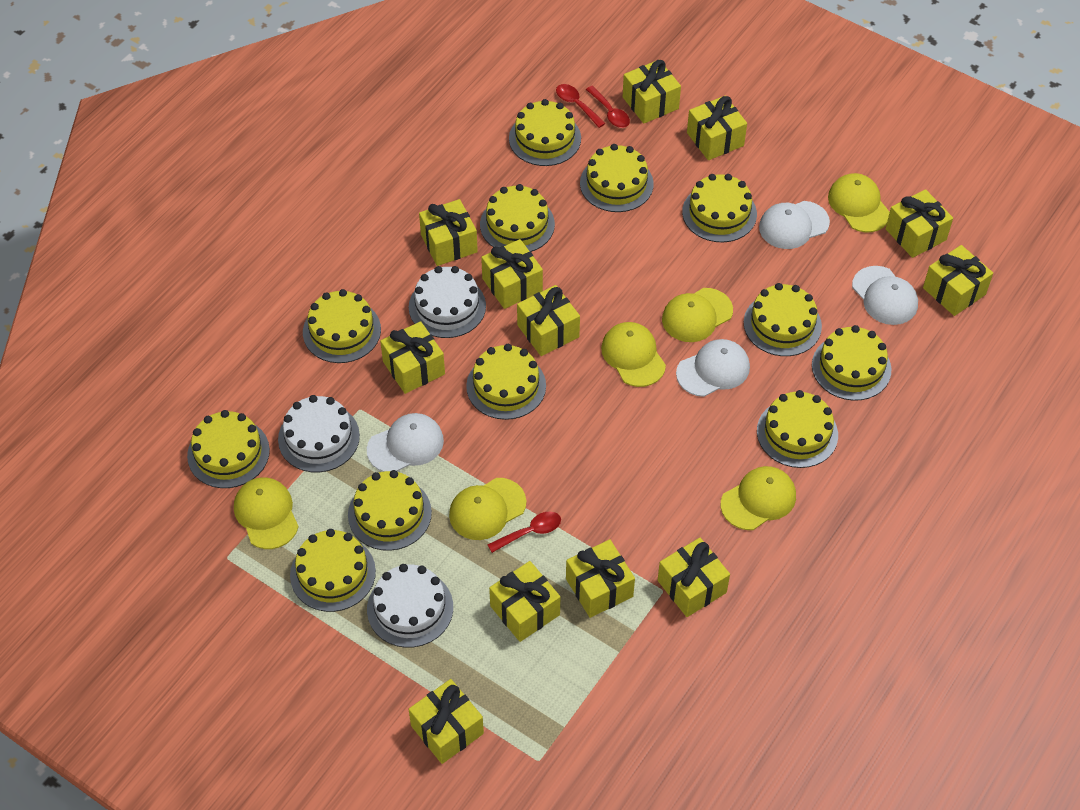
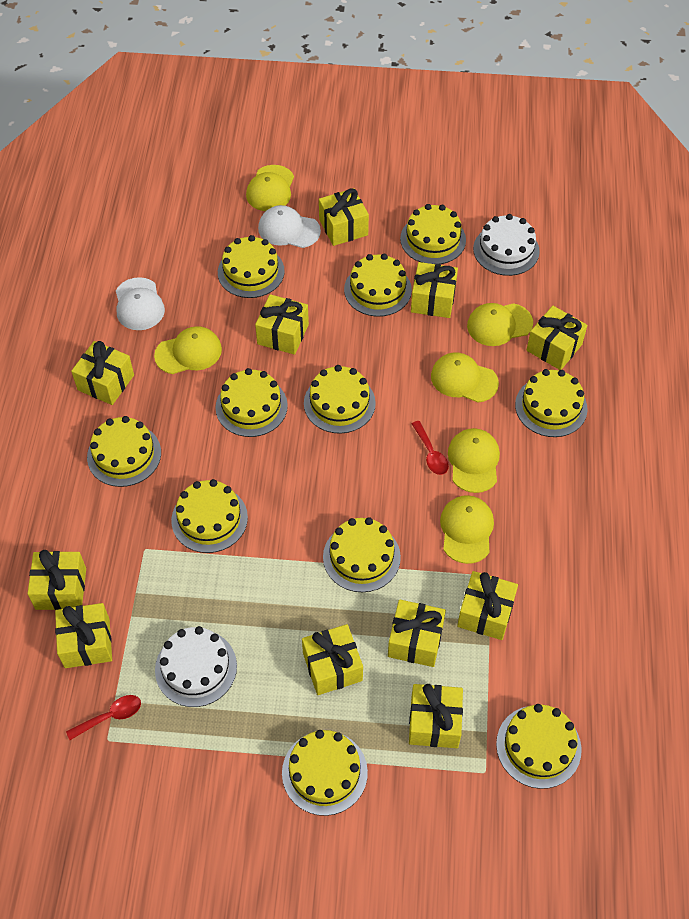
red spoon: [487,512,561,553] [556,84,605,128] [586,86,630,128] = 3 -> [66,695,141,740] [412,421,449,475] = 2
white cake: [278,395,360,472] [367,564,453,648] [409,266,486,338] = 3 -> [155,626,237,707] [473,214,540,276] = 2
white cap: [367,413,444,472] [676,339,750,397] [759,201,830,249] [852,266,918,325] = 4 -> [116,277,165,330] [258,205,321,248] = 2
yellow cake: [187,410,270,488] [290,529,376,612] [303,289,381,363] [348,470,432,551] [466,344,546,420] [480,184,555,252] [509,99,581,166] [580,144,654,212] [682,174,757,242] [744,283,822,356] [757,390,838,468] [812,325,891,401] = 12 -> [87,416,161,487] [171,479,248,553] [215,368,288,437] [218,235,285,298] [282,730,368,816] [304,365,376,434] [323,517,401,592] [344,254,412,317] [400,204,466,264] [496,704,582,789] [515,369,588,437] = 11
yellow gift: [380,321,445,394] [409,679,484,764] [419,199,478,266] [481,239,543,309] [489,561,560,642] [517,285,580,356] [566,539,635,618] [623,60,681,124] [658,538,730,617] [687,96,747,160] [886,189,953,258] [923,245,993,316] = 12 -> [27,550,86,610] [55,603,112,668] [71,341,134,405] [255,294,309,355] [302,624,363,695] [319,188,369,246] [388,599,446,667] [409,684,463,748] [411,262,458,318] [457,571,518,640] [527,306,587,370] = 11

